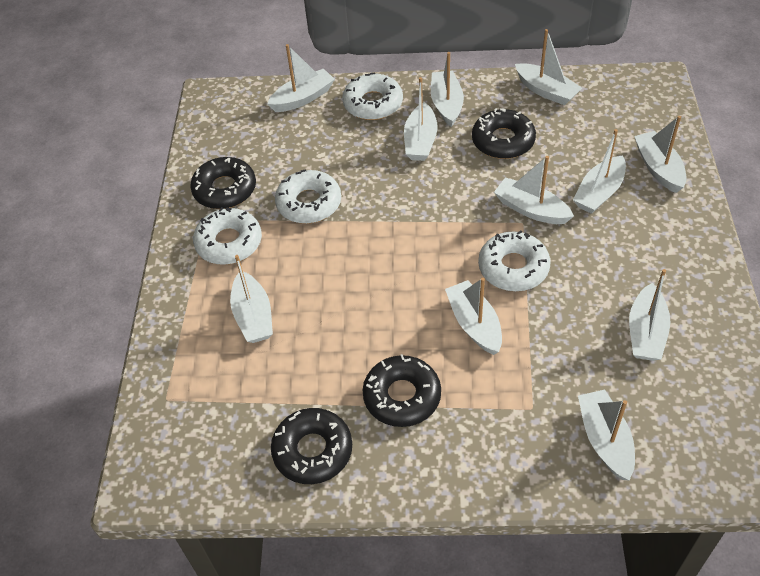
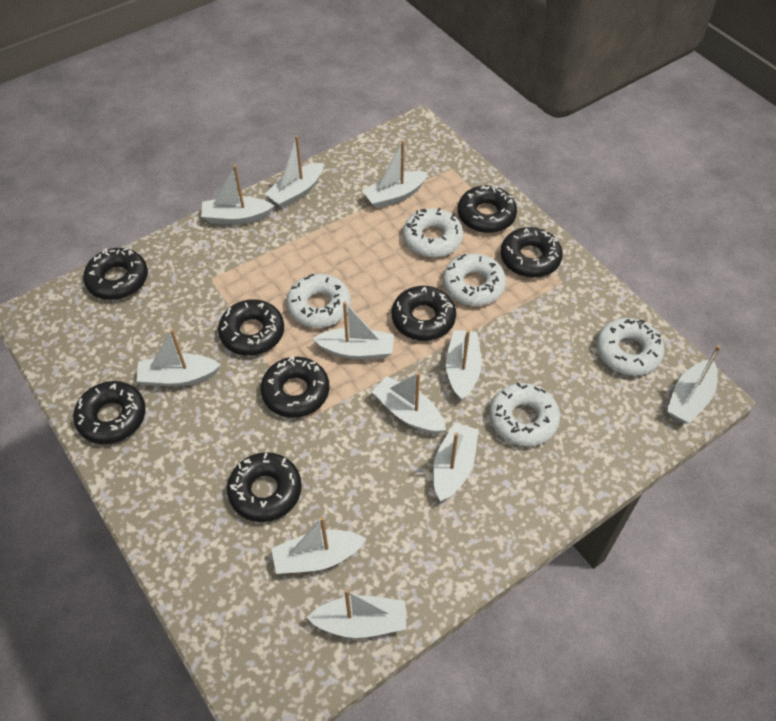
black donut: [190,157,256,209] [271,408,352,484] [362,354,441,427] [472,108,536,159] = 4 -> [73,381,146,444] [83,247,148,300] [218,299,284,356] [227,452,302,522] [261,356,329,418] [392,286,456,341] [458,185,517,233] [500,227,563,278] = 8
white donut: [193,207,262,265] [275,169,341,224] [342,72,403,120] [478,230,551,291] = 4 -> [287,274,351,328] [403,208,463,257] [443,253,506,306] [489,383,560,446] [596,318,664,376] = 5

